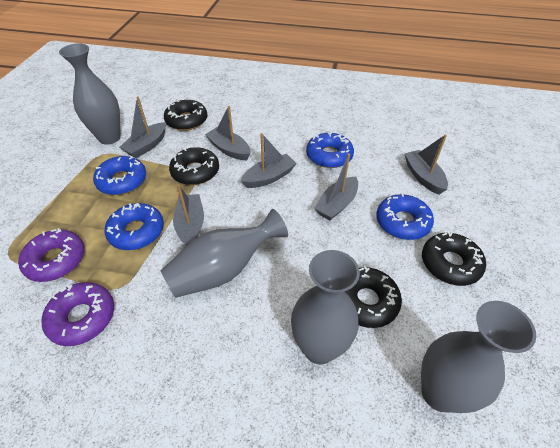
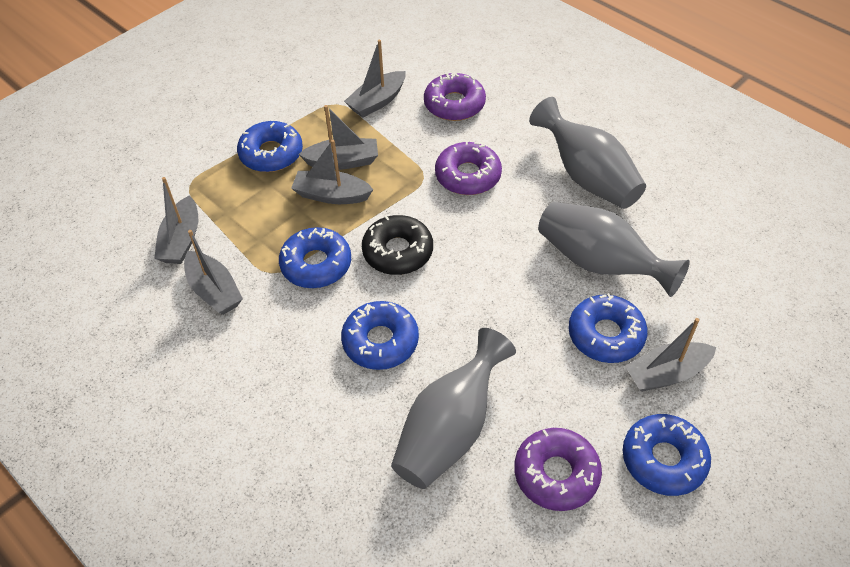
black donut: [164,100,208,131] [169,147,219,185] [345,266,402,328] [422,231,486,286] = 4 -> [362,215,433,275] = 1
blue donut: [93,156,146,195] [105,203,164,250] [306,132,354,168] [376,193,434,240] = 4 -> [237,121,303,172] [279,227,351,288] [341,301,419,370] [568,293,648,363] [623,414,711,496] = 5
grey vase: [59,43,121,145] [160,209,288,298] [291,250,360,365] [421,301,536,413] = 4 -> [391,328,516,489] [529,97,646,209] [538,202,690,297] = 3
purple donut: [18,228,85,282] [41,282,114,346] = 2 -> [424,72,486,121] [435,140,502,195] [514,428,602,511] = 3

